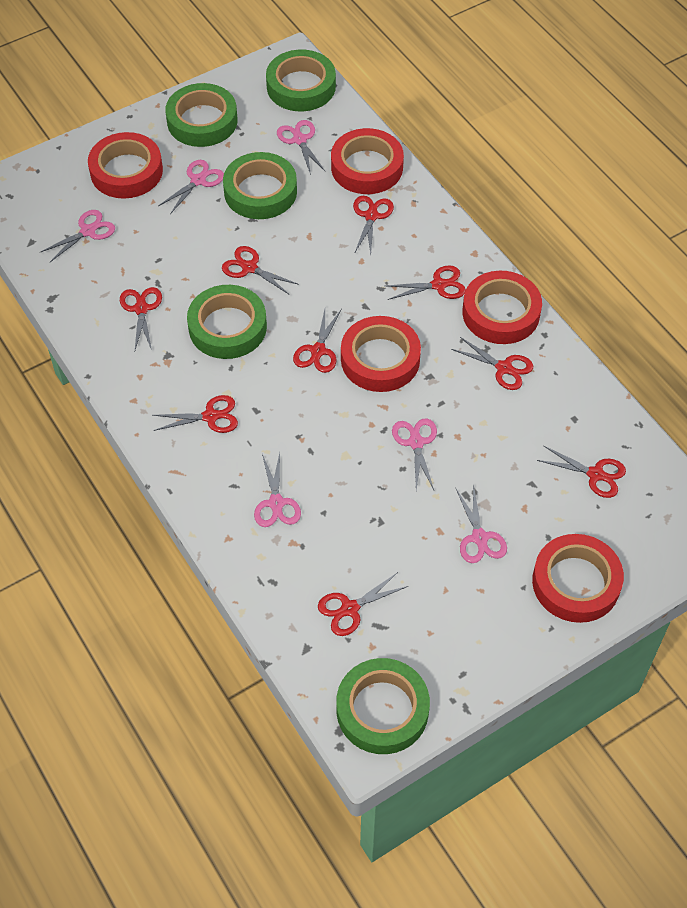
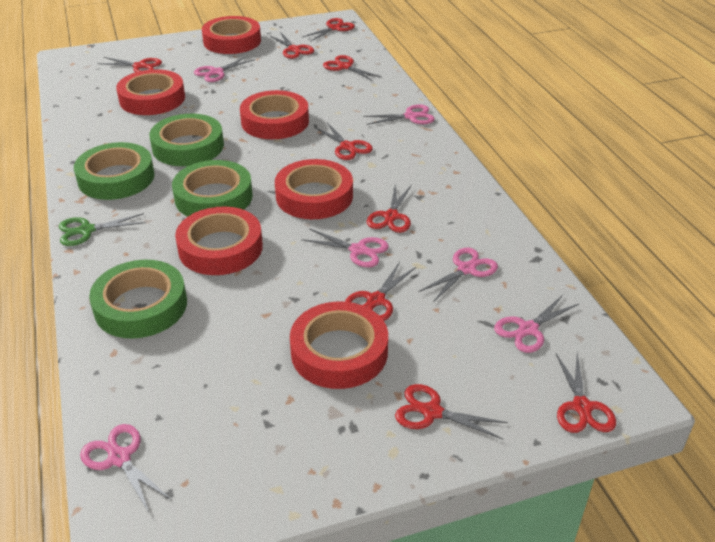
green scissors: none = 0 -> [59,213,146,246] = 1
green tape: [165,83,238,147] [187,285,267,359] [223,152,297,219] [266,50,336,111] [336,658,430,754] = 5 -> [74,142,155,200] [89,260,187,338] [149,114,224,166] [172,160,253,216] = 4
red tape: [88,132,163,198] [331,128,404,194] [341,316,421,392] [462,271,542,344] [532,534,624,623] = 5 -> [116,69,185,115] [175,206,263,275] [202,16,261,54] [240,90,309,139] [275,159,353,219] [290,302,388,389] = 6

